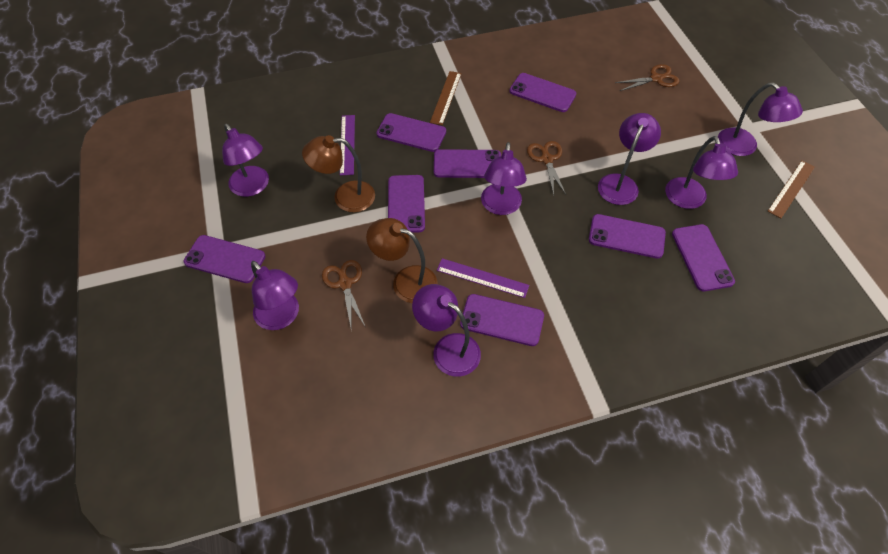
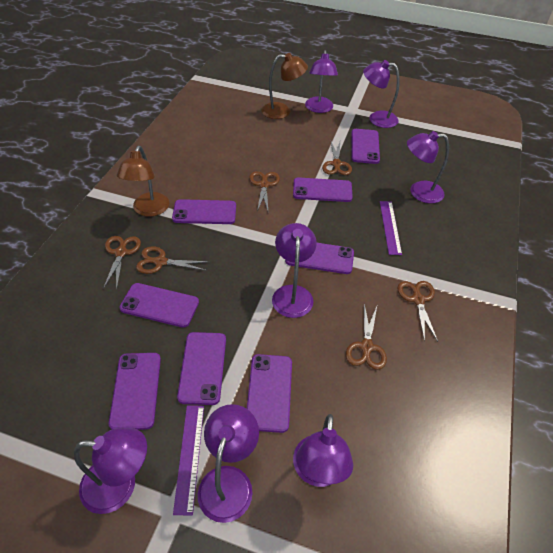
brown ruler: [430,71,462,125] [768,161,815,218] = 2 -> none = 0
brown scissors: [322,260,365,332] [527,141,566,195] [615,64,679,91] = 3 -> [103,236,141,290] [136,246,210,274] [249,171,280,211] [322,142,352,175] [346,304,387,370] [398,281,438,342] = 6

